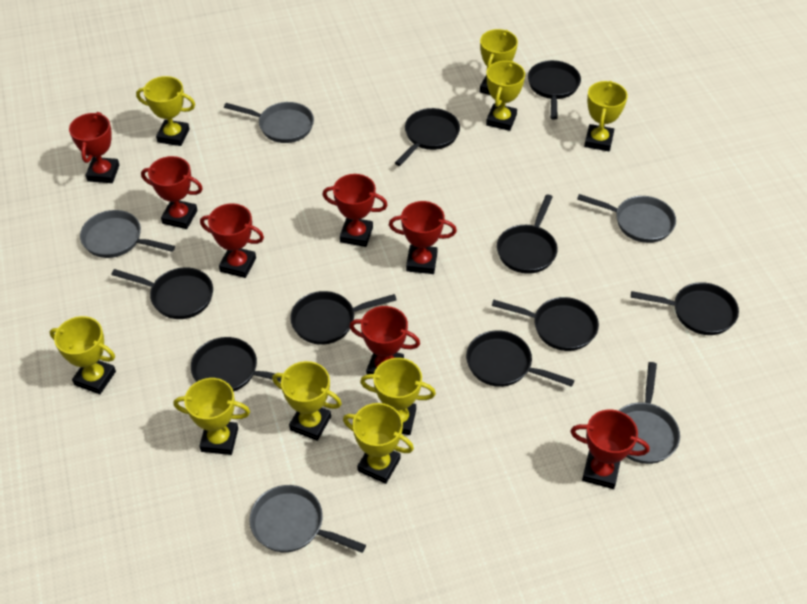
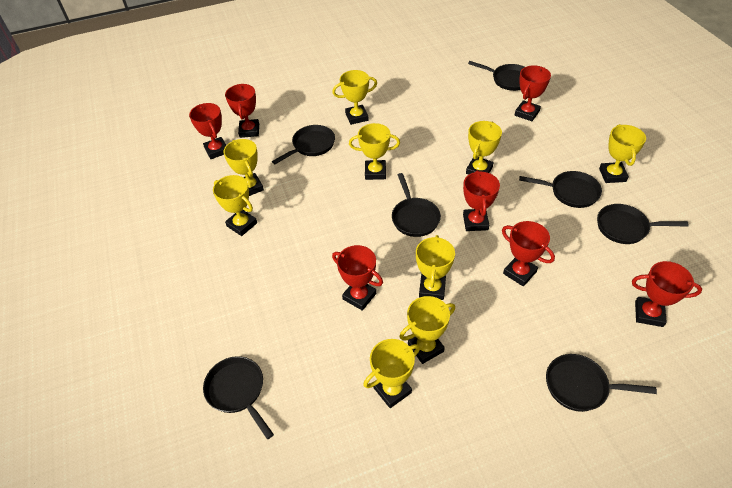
black pan: [111,267,213,319] [191,337,281,392] [290,291,396,345] [395,108,460,166] [466,330,575,387] [492,297,599,351] [497,194,558,274] [528,60,581,120] [631,282,739,335] = 9 -> [203,356,274,439] [272,125,335,164] [392,173,441,237] [468,61,524,91] [519,171,602,208] [546,354,657,412] [597,204,689,244] = 7
grey pan: [80,210,175,258] [224,102,314,143] [249,485,366,553] [577,194,676,243] [618,362,680,464] = 5 -> none = 0

